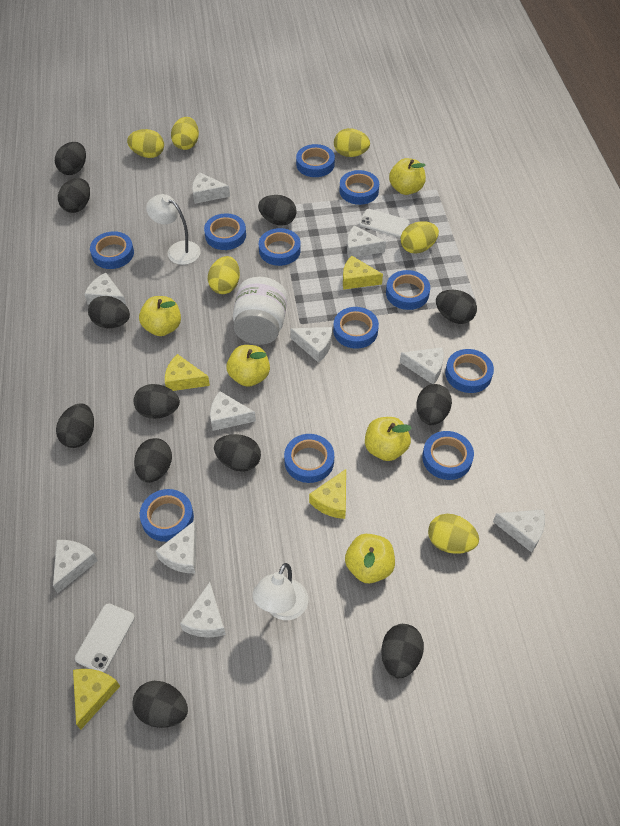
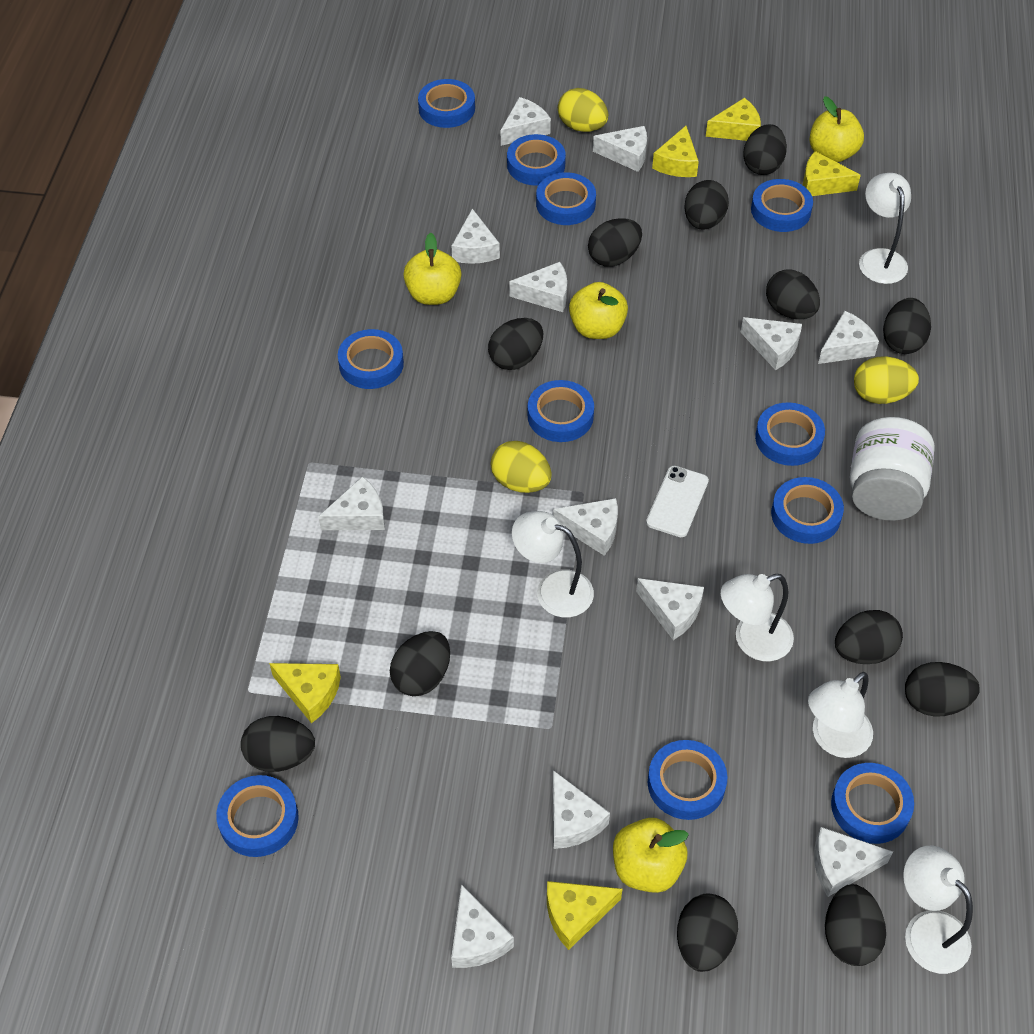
white cheese: [53,540,98,593] [84,273,127,306] [156,521,197,573] [180,582,226,638] [192,173,230,204] [210,391,256,431] [290,327,332,363] [347,225,386,258] [400,347,444,384] [493,509,545,553] = 10 -> [318,476,385,530] [451,884,514,968] [452,208,500,264] [501,97,551,146] [510,262,567,312] [553,498,618,555] [553,770,610,849] [593,126,647,172] [636,578,704,640] [741,317,802,370] [814,827,893,897] [818,311,879,364] = 12
white lamp: [146,194,201,265] [252,563,308,620] = 2 -> [512,511,594,618] [721,574,794,661] [808,672,873,758] [859,173,911,284] [903,846,973,974] = 5
white phone: [75,604,135,672] [359,209,410,238] = 2 -> [646,466,709,537] = 1
yellow apple: [139,296,181,336] [227,345,270,387] [345,534,395,583] [365,417,412,461] [389,158,426,195] = 5 -> [403,233,461,305] [569,282,628,339] [613,818,689,893] [809,96,864,162] = 4
yellow cheese: [73,669,120,729] [165,354,210,391] [309,469,346,519] [343,256,383,290] = 4 -> [269,663,341,723] [547,881,623,950] [652,126,699,177] [706,98,761,141] [803,151,861,196] = 5
yellow egg: [127,129,164,158] [171,117,199,150] [208,256,240,294] [334,128,370,157] [401,221,439,254] [428,514,479,554] = 6 -> [491,441,552,493] [558,88,608,132] [854,356,919,404] = 3

